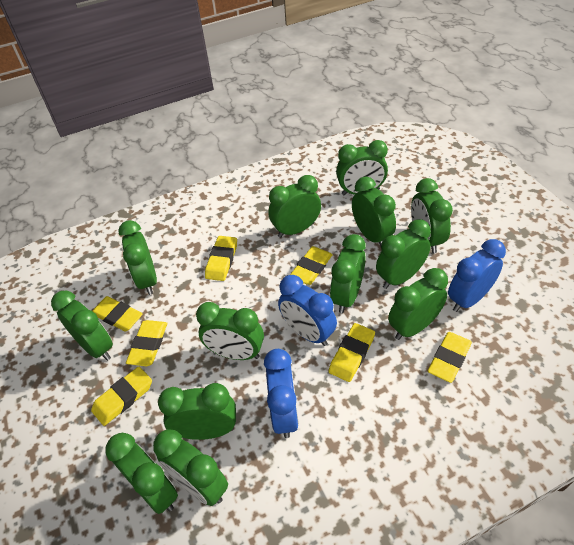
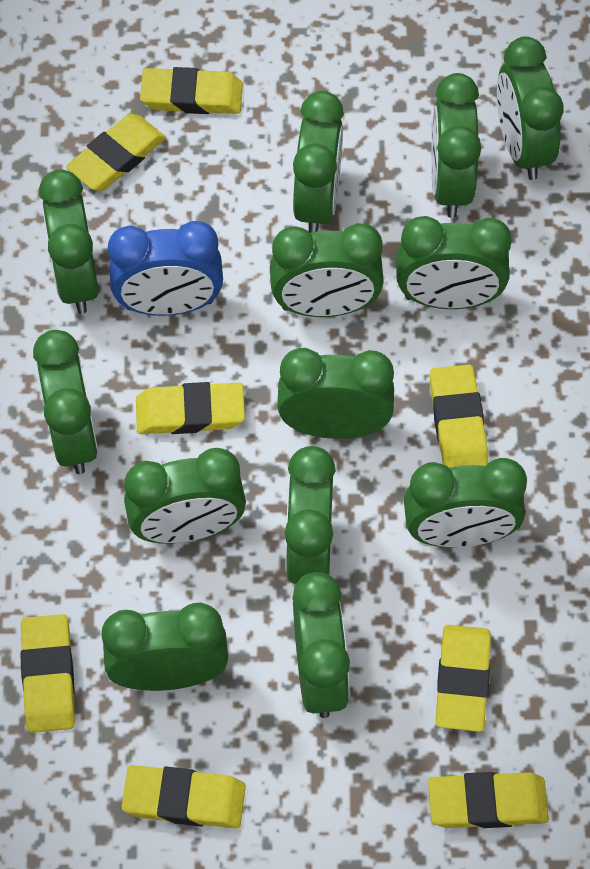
blue clock: [264,349,299,438] [278,275,337,346] [448,239,506,312] = 3 -> [108,221,223,316] = 1
yellow eraser: [91,367,152,426] [92,296,143,332] [126,320,167,366] [205,236,237,281] [290,246,333,285] [329,323,375,382] [428,332,472,383] = 7 -> [20,614,75,733] [66,114,166,191] [122,765,246,828] [136,382,245,434] [140,67,243,114] [428,772,549,828] [430,364,488,468] [436,625,491,732] = 8

